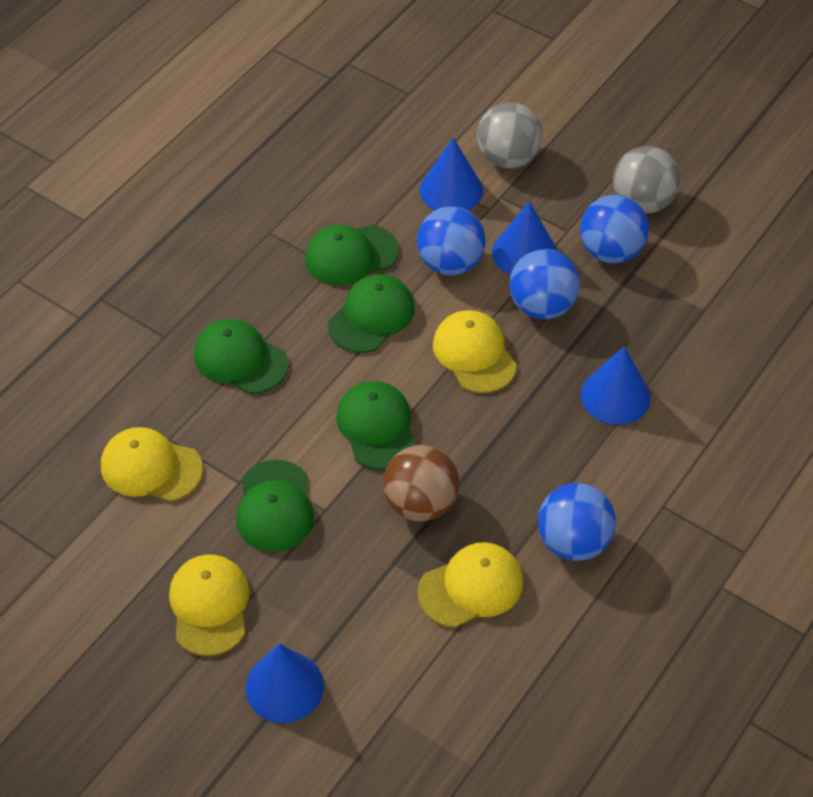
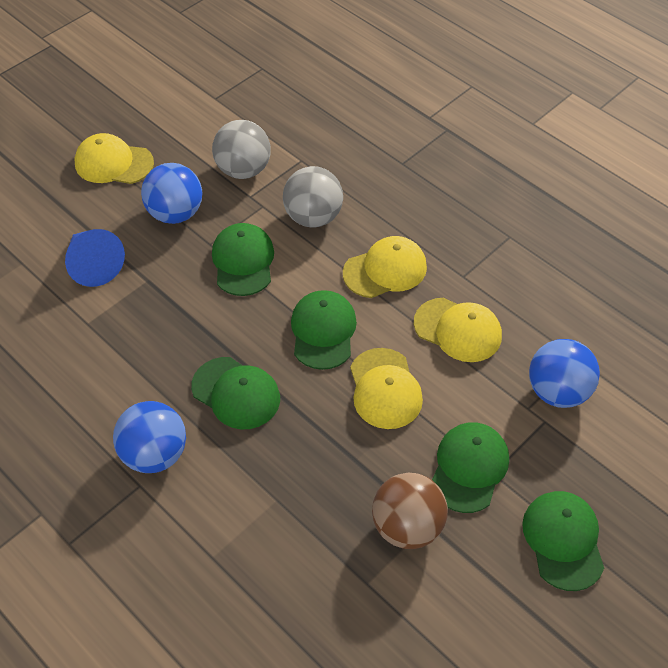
blue ball: [417,206,486,276] [509,249,580,319] [538,483,616,561] [580,195,649,263] = 4 -> [113,401,186,473] [141,163,202,224] [529,339,600,408] = 3
blue cone: [245,644,324,723] [420,137,483,211] [492,201,557,275] [581,346,651,425] = 4 -> [65,229,125,287] = 1

